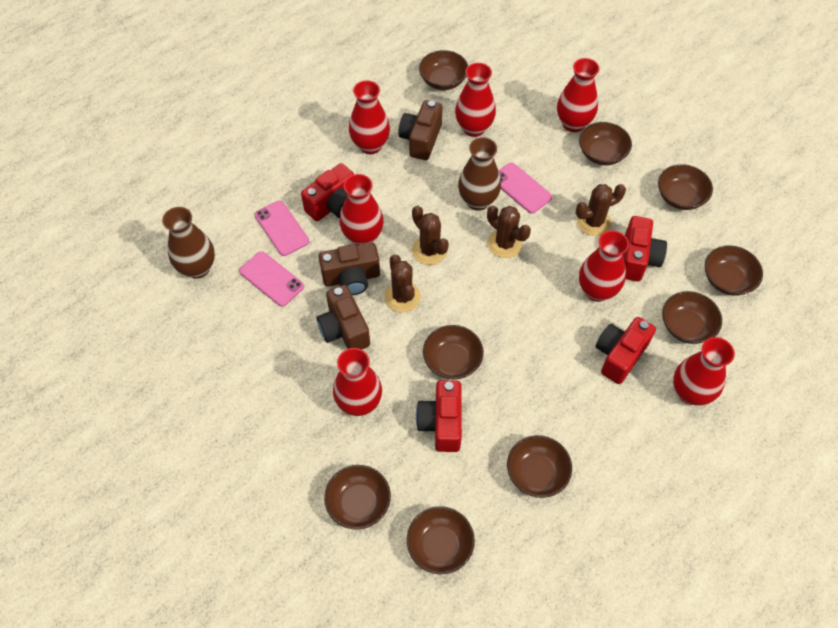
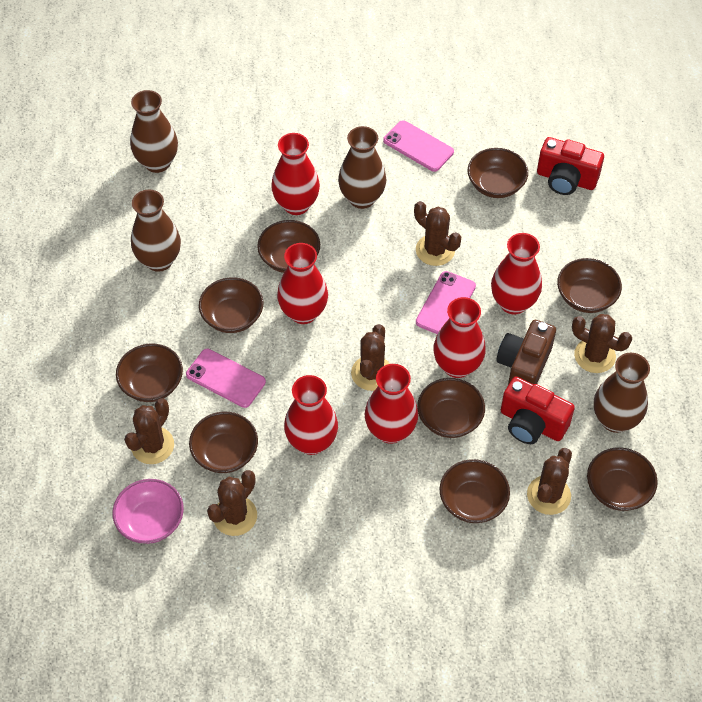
brown cactus: [384,255,421,312] [412,206,449,265] [487,205,531,258] [576,184,626,236] = 4 -> [124,398,174,464] [207,470,257,536] [351,324,390,391] [414,201,461,266] [527,448,572,515] [572,314,632,373] = 6
brown camera: [317,285,370,350] [318,243,380,295] [398,100,442,160] = 3 -> [496,320,556,385] = 1
brown vase: [162,207,215,279] [458,137,501,211] = 2 -> [130,90,178,173] [131,189,181,272] [338,126,387,209] [594,353,650,433] = 4
pink bowl: none = 0 -> [112,479,184,544] = 1
red camera: [301,163,354,221] [416,380,462,452] [596,317,656,384] [623,216,667,281] = 4 -> [501,377,575,444] [537,137,604,195] = 2
red vase: [333,348,382,416] [340,174,384,245] [349,80,390,154] [455,63,496,137] [557,58,600,132] [579,230,629,302] [673,337,735,406] = 7 -> [271,133,320,215] [277,243,328,324] [284,375,338,455] [365,364,418,444] [433,297,486,378] [491,233,542,314] = 6

